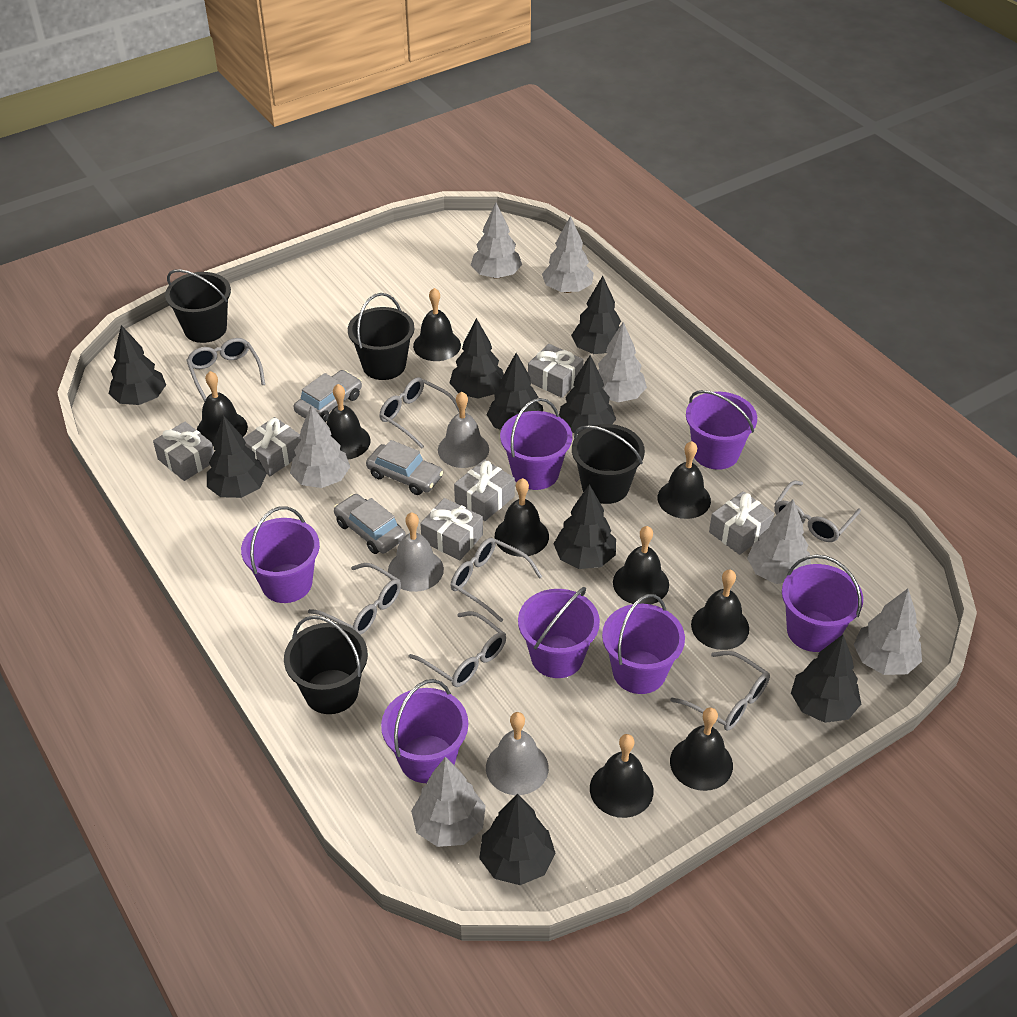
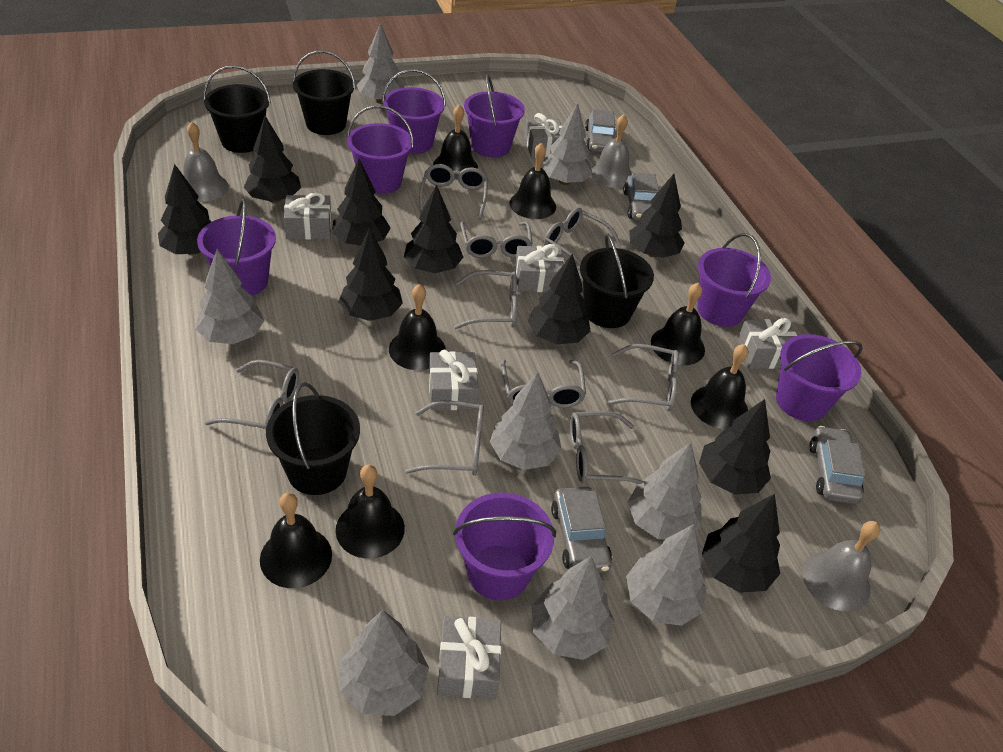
black bell: [197,371,248,447] [327,384,371,460] [413,288,461,361] [495,478,549,557] [590,734,653,818] [613,526,669,604] [658,441,711,519] [670,708,733,791] [691,569,749,650] = 9 -> [260,493,332,588] [336,465,405,559] [389,284,446,370] [433,104,478,180] [509,142,556,219] [651,283,705,365] [691,344,749,429] = 7
grey car: [294,370,362,422] [334,494,406,554] [366,440,444,495] = 3 -> [551,487,612,573] [585,109,615,153] [623,173,659,221] [809,426,865,504] = 4
grey glasses: [186,338,265,402] [308,563,401,635] [379,377,459,448] [409,611,506,687] [451,538,542,622] [671,651,770,731] [774,480,861,542] = 7 -> [204,360,299,430] [405,400,484,475] [419,164,488,219] [454,270,517,329] [460,221,533,258] [501,360,586,408] [544,207,622,266] [570,411,644,484] [606,344,679,411] = 9
grey tree: [290,405,350,488] [411,757,486,847] [471,203,522,279] [542,216,594,293] [598,322,647,402] [747,499,811,584] [854,589,922,675] = 7 -> [196,249,264,344] [339,610,429,716] [357,23,405,104] [490,372,562,470] [532,556,615,660] [541,103,593,185] [626,524,707,626] [628,442,702,539] = 8

